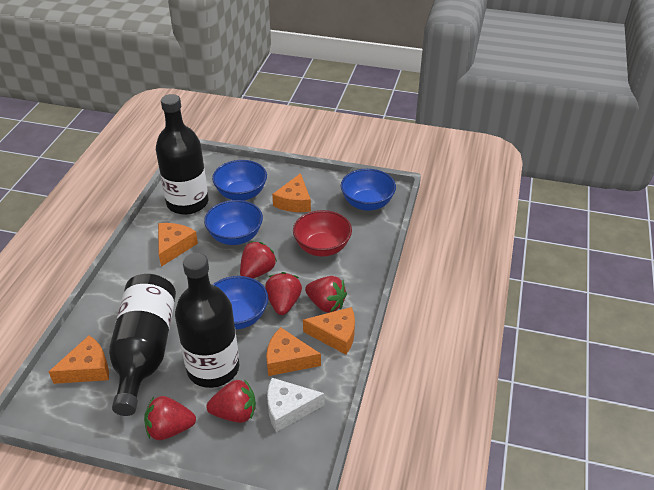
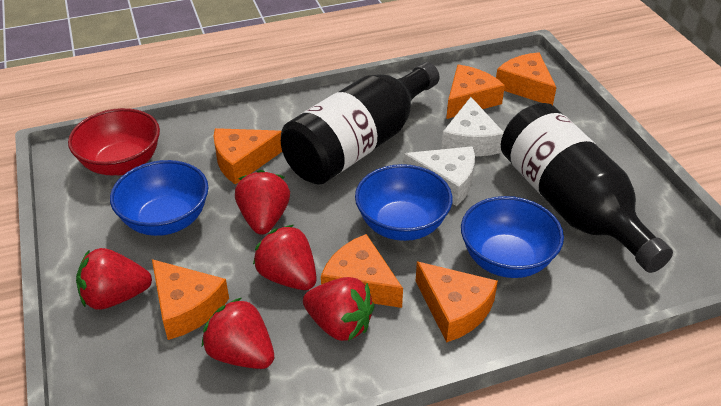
black bottle: [109,274,176,416] [156,94,208,215] [175,253,239,388] = 3 -> [281,62,439,185] [501,103,673,273] = 2
blue bowl: [204,200,263,245] [212,160,267,201] [212,276,268,329] [341,169,396,211] = 4 -> [110,160,208,236] [355,164,453,241] [461,196,564,278] = 3
orange cheese: [49,336,109,384] [158,223,198,267] [266,327,321,376] [272,173,311,212] [303,307,355,355] = 5 -> [152,259,229,340] [213,128,282,185] [321,234,403,308] [416,261,498,342] [446,64,505,119] [496,52,557,105] = 6
white cheese: [267,378,324,432] = 1 -> [403,146,475,206] [441,97,504,156] = 2

